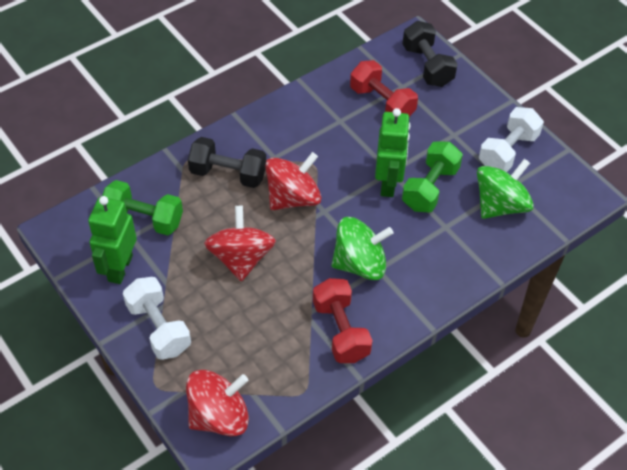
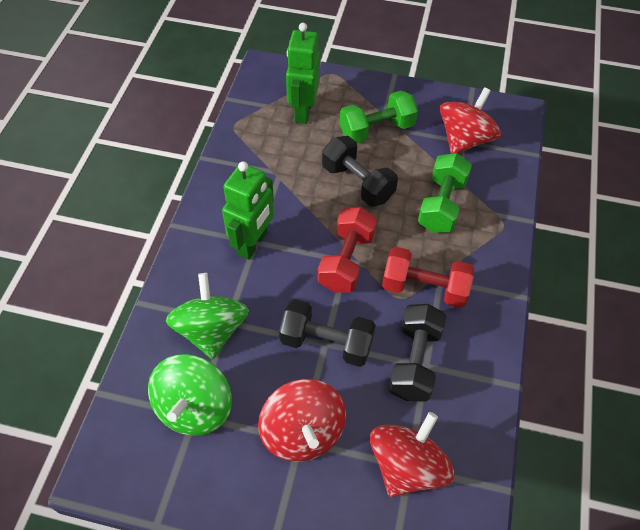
black dumbbell: [188,137,266,188] [402,21,457,87] = 2 -> [279,299,376,367] [322,136,398,207] [388,304,447,402] = 3
white dumbbell: [123,277,191,360] [479,107,544,172] = 2 -> none = 0

